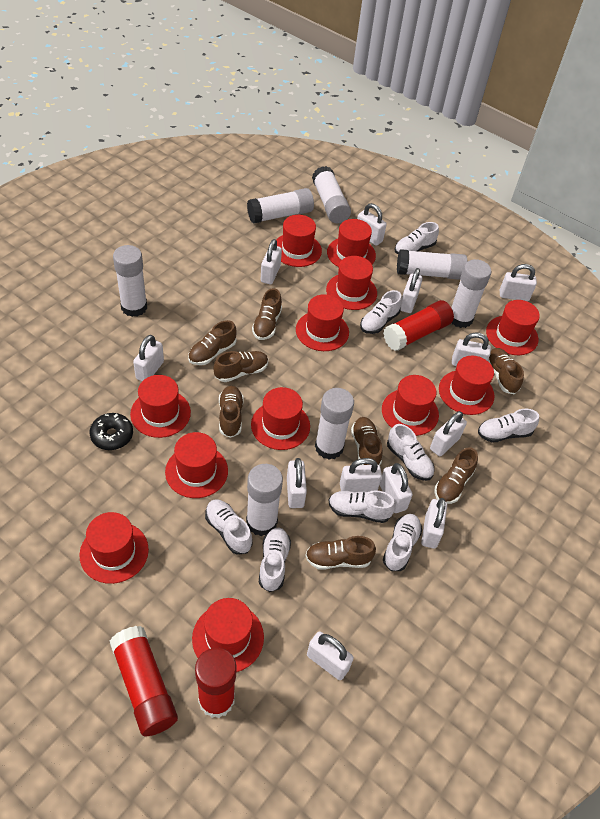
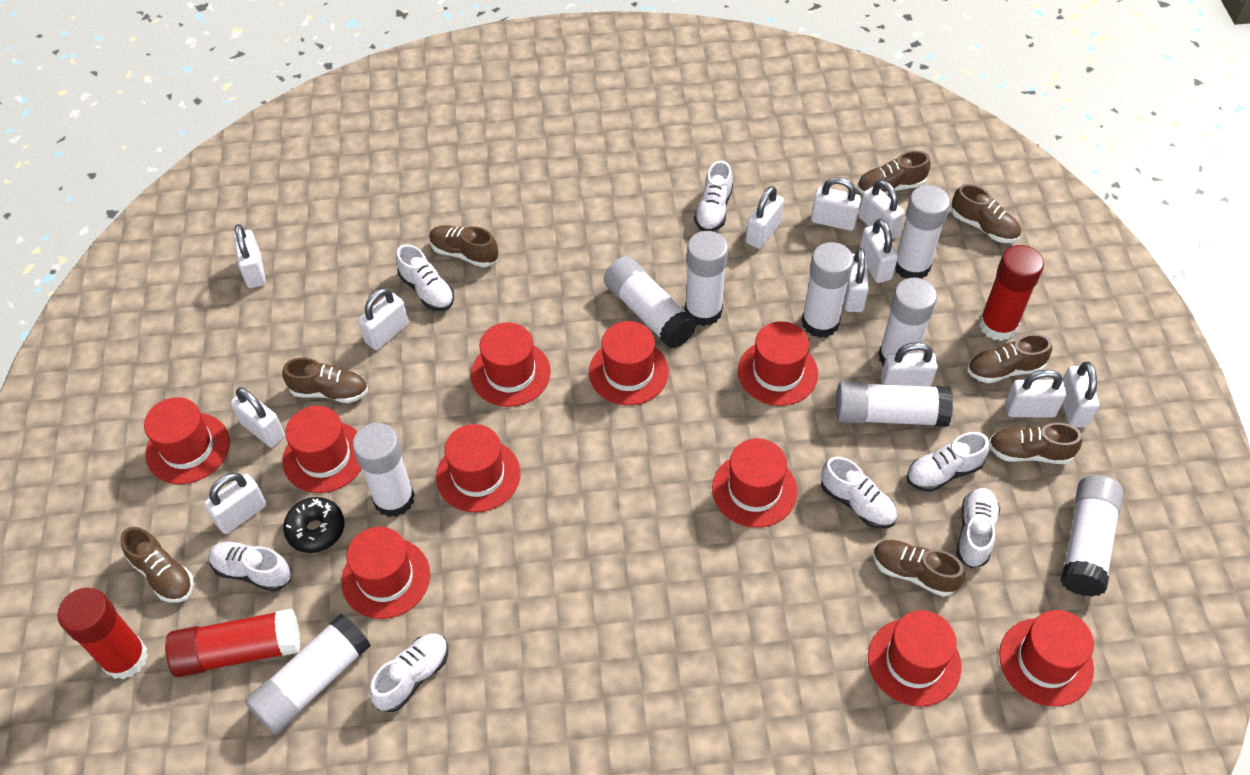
red hat: [79,512,149,584] [130,375,191,438] [165,432,228,498] [192,598,264,672] [251,387,310,450] [276,215,322,267] [296,294,349,351] [326,256,377,310] [327,219,376,267] [382,375,439,436] [439,356,495,415] [486,300,540,355] = 12 -> [144,397,230,484] [282,406,362,493] [341,527,430,619] [436,424,520,512] [471,323,551,407] [589,321,669,405] [712,438,797,528] [738,321,818,406] [868,610,962,707] [999,610,1094,706] = 10
white glue stick: [113,245,147,317] [246,464,283,536] [247,188,314,224] [312,166,351,223] [315,388,354,460] [397,249,468,280] [451,259,491,328] = 7 -> [245,614,371,734] [352,423,415,517] [604,256,697,349] [685,231,728,327] [801,242,854,338] [836,381,953,427] [878,278,937,367] [895,185,950,279] [1060,475,1123,597] = 9
white shoe: [205,499,253,555] [259,528,291,592] [328,490,396,523] [360,290,402,334] [383,514,422,571] [387,424,435,481] [395,222,439,254] [478,409,539,443] = 8 -> [208,541,291,592] [370,633,448,712] [396,244,454,311] [694,161,733,231] [821,456,897,529] [907,432,990,492] [956,488,1000,568] = 7

